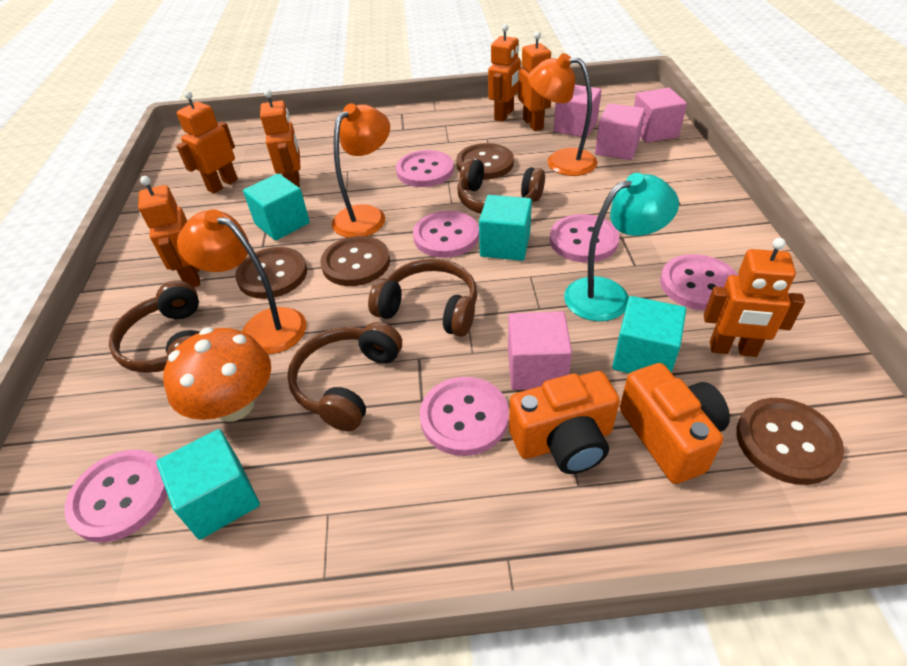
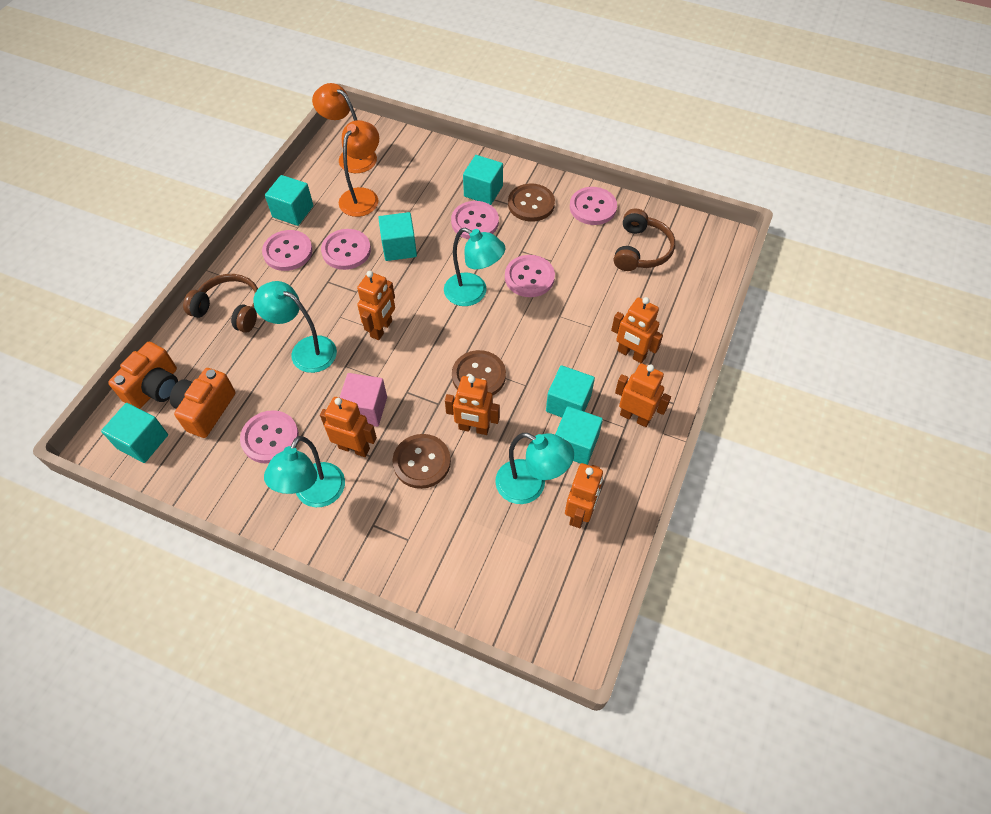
brown button: [235,247,307,299] [320,236,390,286] [456,143,514,180] [736,398,844,485] = 4 -> [392,434,451,489] [452,350,506,396] [508,183,555,222] = 3
brown headphones: [109,280,200,373] [287,322,402,431] [368,259,477,337] [457,158,545,214] = 4 -> [183,274,258,333] [614,209,675,271] = 2
orange lamp: [177,209,306,355] [332,103,390,238] [528,53,597,176] = 3 -> [312,83,377,173] [339,120,379,217] = 2
orange mushroom: [163,327,271,422] = 1 -> none = 0
pink cube: [508,311,572,390] [554,85,601,138] [595,103,645,160] [634,87,687,143] = 4 -> [339,373,387,427] = 1
turquoise cube: [156,429,260,540] [243,173,310,241] [479,195,532,261] [612,296,686,374] = 4 -> [101,403,168,463] [265,175,313,226] [378,212,417,261] [463,155,503,205] [546,365,595,417] [555,406,603,465] = 6
turquoise lamp: [564,173,679,321] = 1 -> [253,281,337,373] [264,436,345,507] [444,228,505,306] [495,433,574,504] = 4

